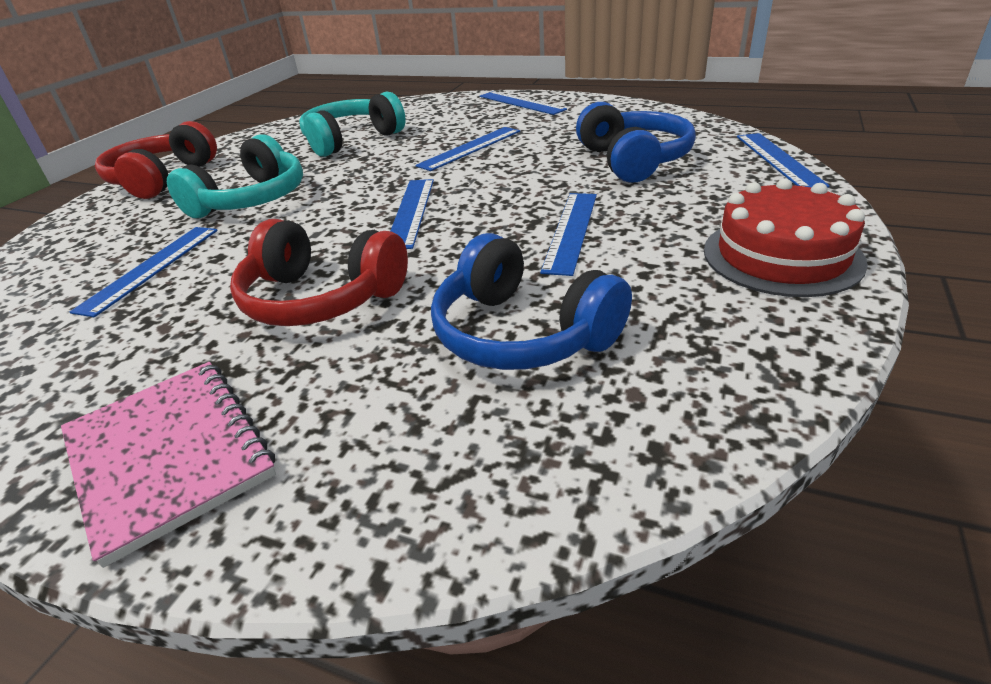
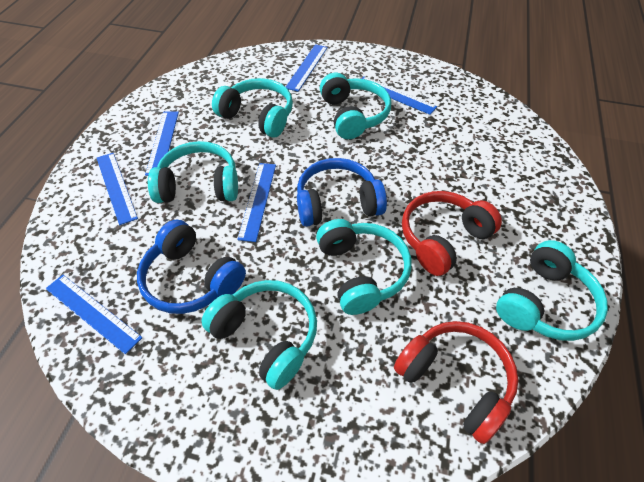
pink notebook: [61,362,276,568] = 1 -> none = 0
red cake: [704,179,868,297] = 1 -> none = 0
turquoise headphones: [167,134,303,218] [299,92,406,157] = 2 -> [148,141,238,203] [202,280,317,390] [212,78,293,137] [316,219,411,315] [320,73,391,139] [496,240,608,341] = 6

